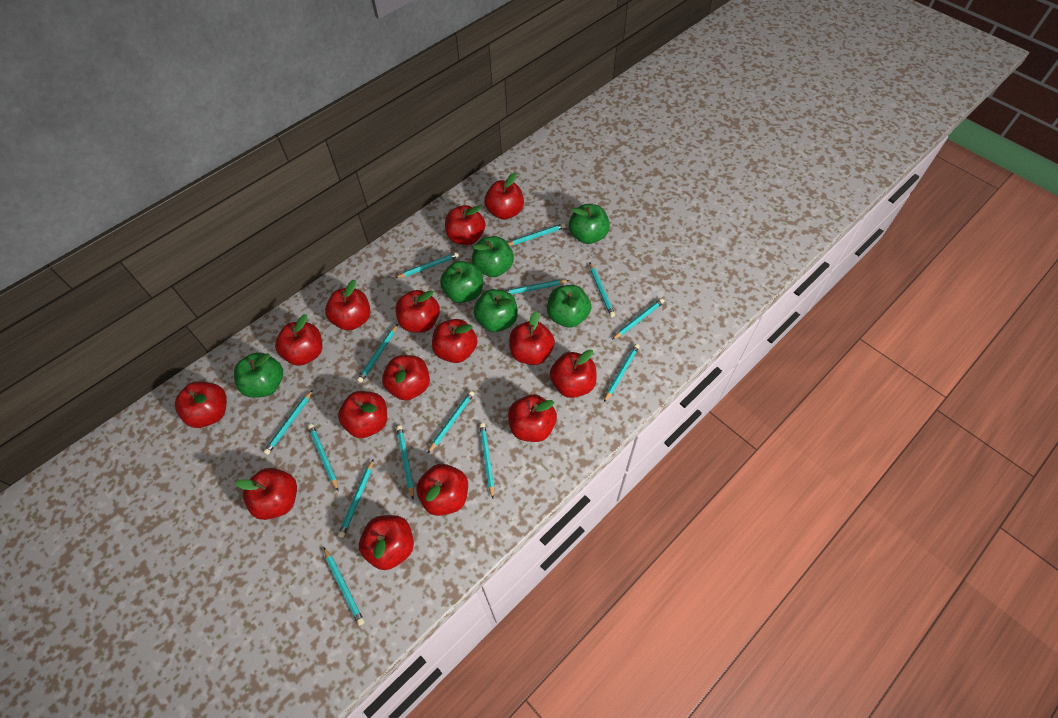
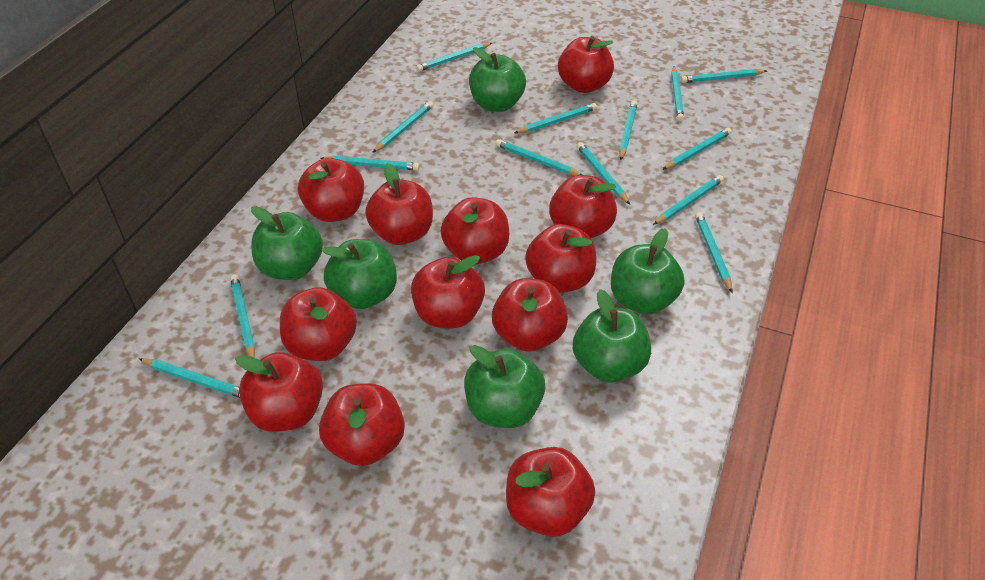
red apple: [175,381,227,428] [235,468,297,520] [275,314,322,366] [325,280,370,331] [338,391,387,438] [359,515,414,570] [382,355,430,401] [395,290,440,332] [417,464,468,516] [432,319,477,363] [445,205,485,245] [484,173,524,220] [508,394,557,442] [509,311,555,365] [550,349,596,398] = 15 -> [235,352,323,432] [280,287,357,361] [298,158,364,222] [319,383,405,466] [365,163,433,245] [411,255,485,328] [440,197,509,265] [492,278,568,352] [506,447,595,537] [525,224,596,293] [549,175,617,238] [558,36,614,93] = 12

